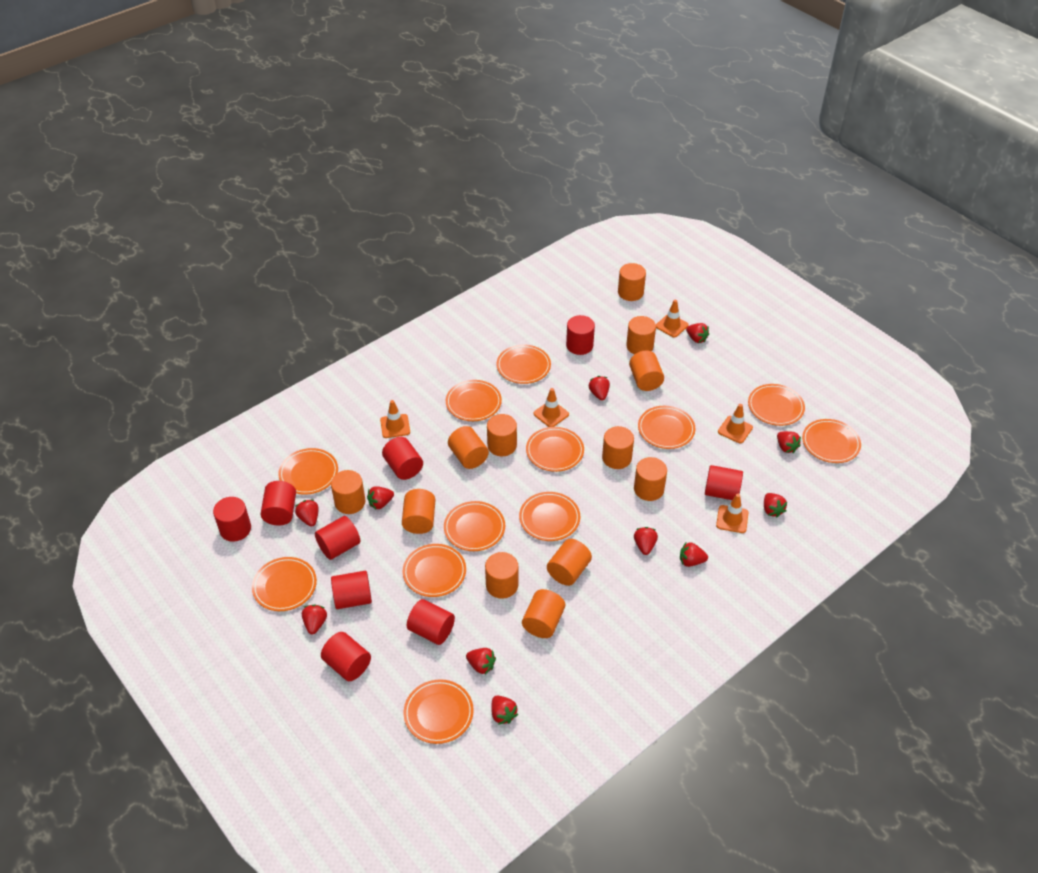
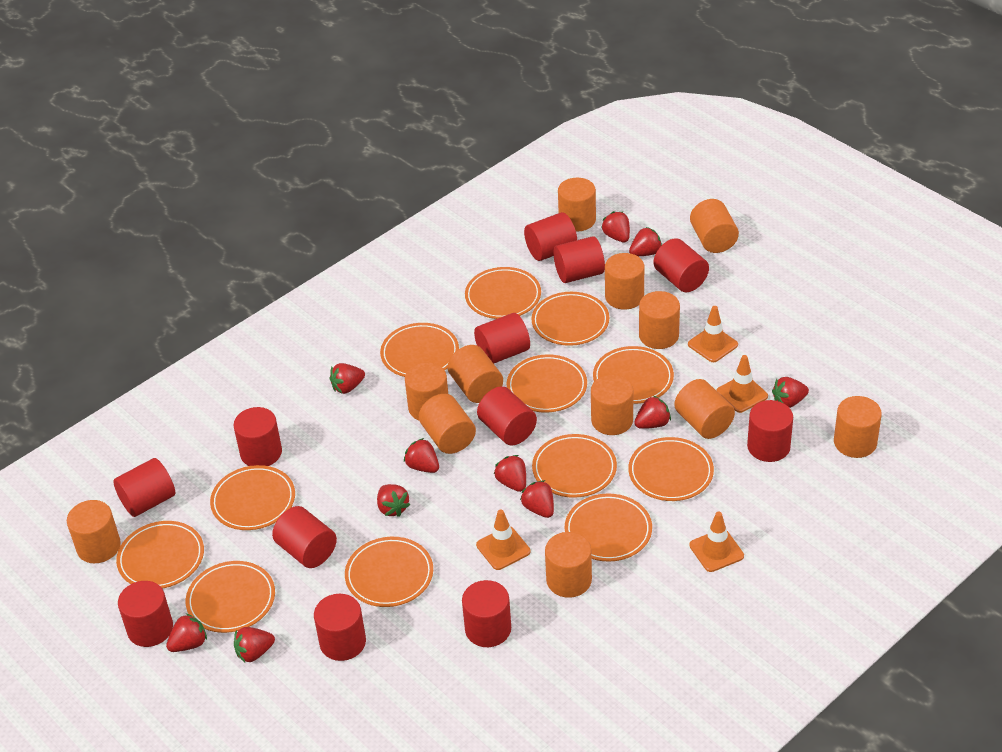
orange traffic cone: [380,400,410,438] [533,388,569,427] [656,300,688,338] [716,494,748,533] [718,404,753,443] = 5 -> [476,509,530,570] [688,306,738,362] [689,512,744,572] [716,355,768,413] = 4
red cylinder: [213,497,251,542] [261,481,296,526] [315,516,360,560] [321,632,371,681] [331,571,372,609] [382,437,423,480] [407,599,455,645] [566,315,595,355] [705,465,743,500] = 9 -> [113,458,175,517] [118,581,173,647] [233,407,282,466] [272,506,337,568] [314,594,366,661] [462,580,511,647] [474,313,530,364] [477,386,537,446] [524,212,577,261] [553,236,605,283] [654,238,709,292] [747,400,793,462] = 12

